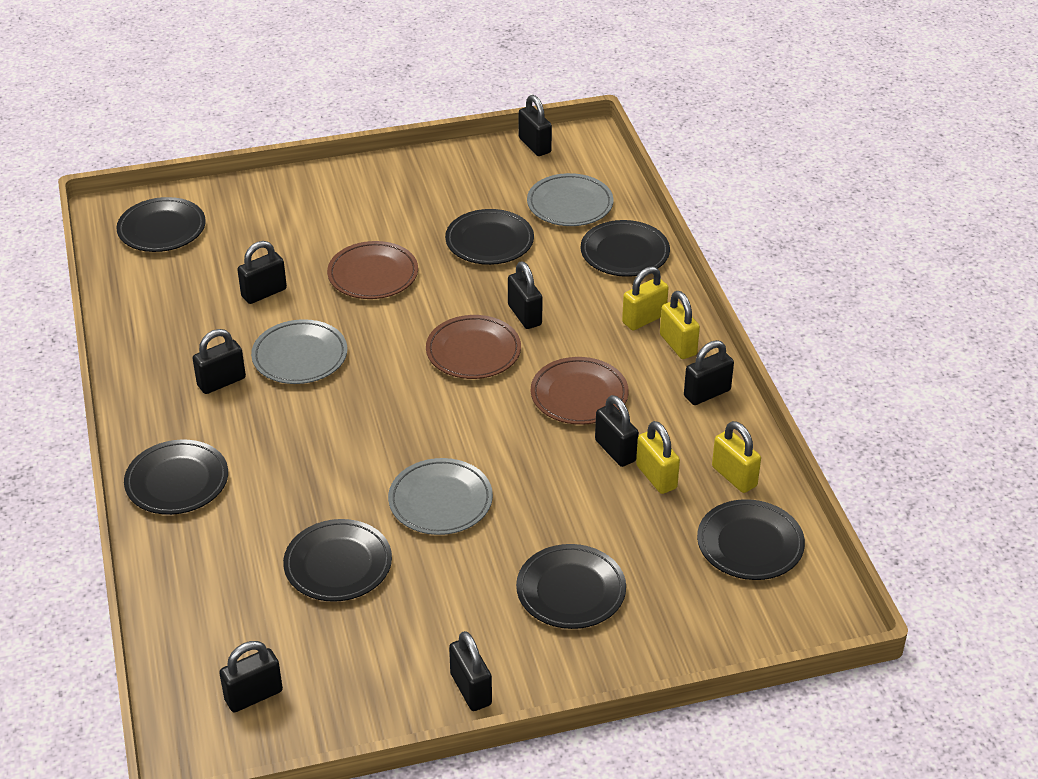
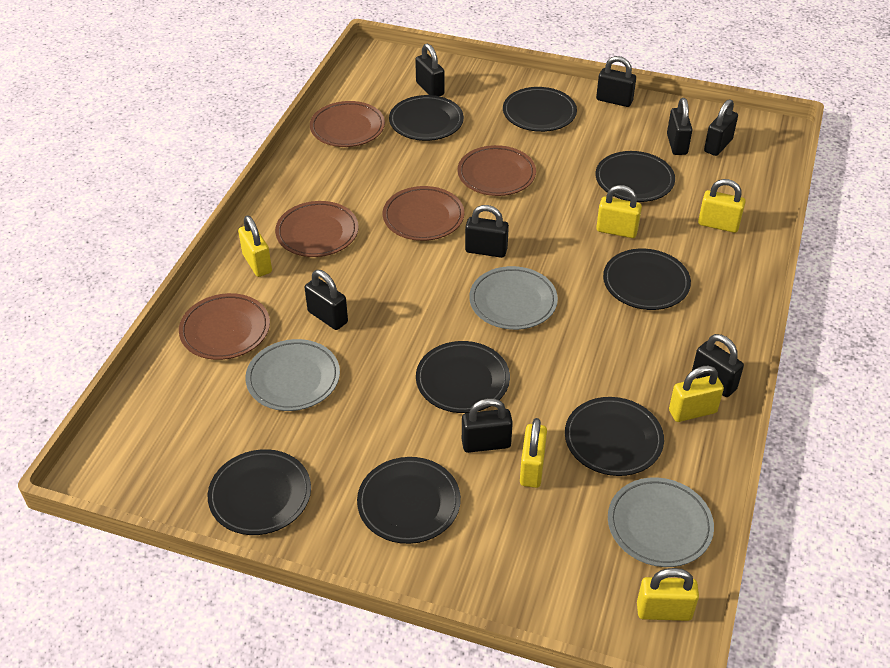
black plate: [117,197,206,252] [124,439,228,515] [283,519,392,602] [445,209,534,265] [516,544,626,629] [581,220,670,277] [697,499,805,580] = 7 -> [208,449,311,535] [357,457,461,544] [389,95,464,141] [416,341,510,413] [503,87,577,132] [565,397,664,476] [596,151,675,202] [603,249,691,310] = 8
brown plate: [327,241,418,299] [426,315,521,379] [531,357,629,425] = 3 -> [179,293,270,360] [275,201,359,257] [310,101,385,147] [383,186,464,241] [457,145,536,196] = 5
yellow padlock: [622,266,669,330] [636,421,680,494] [660,291,700,359] [712,421,761,493] = 4 -> [238,216,272,277] [520,418,547,488] [596,185,642,238] [637,568,699,621] [669,366,724,422] [698,179,746,233] = 6

